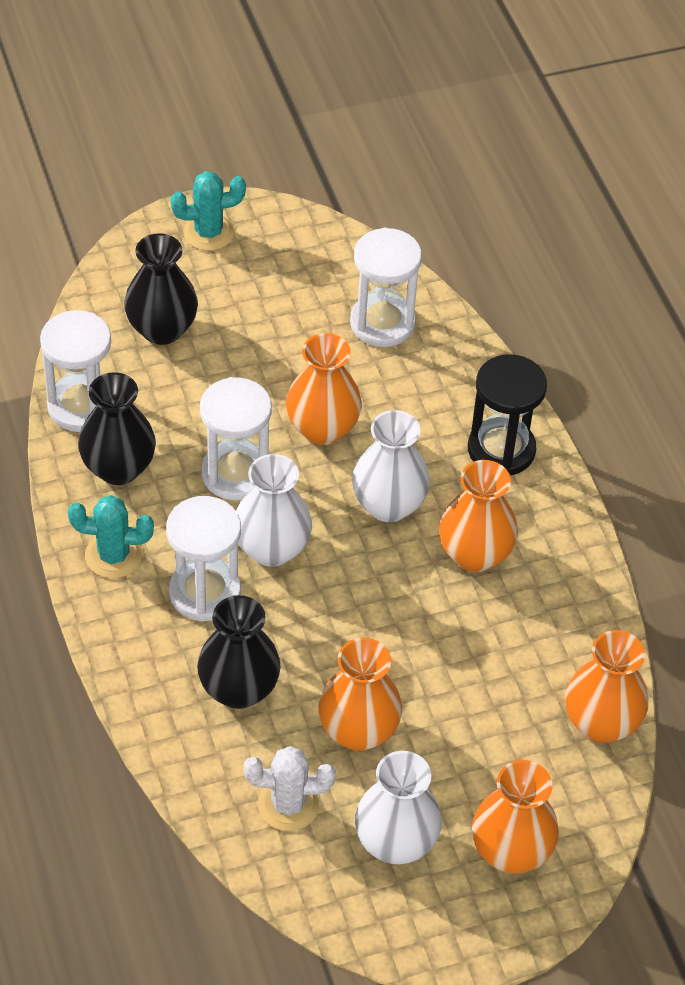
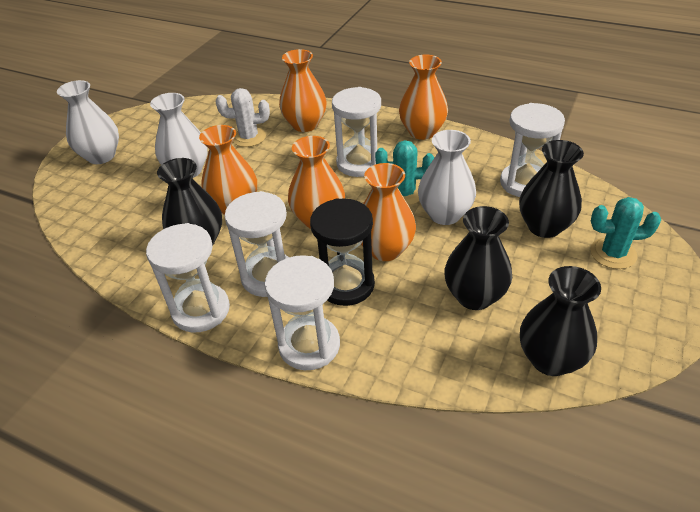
black vase: [78,372,156,485] [124,233,198,345] [197,595,281,709] = 3 -> [157,158,222,246] [444,206,512,310] [519,140,584,238] [520,266,601,376] = 4
white hourglass: [40,310,111,432] [166,496,241,622] [200,377,272,500] [350,228,422,347] = 4 -> [146,223,230,333] [225,191,289,297] [265,255,340,370] [332,87,381,177] [500,103,565,197] = 5

